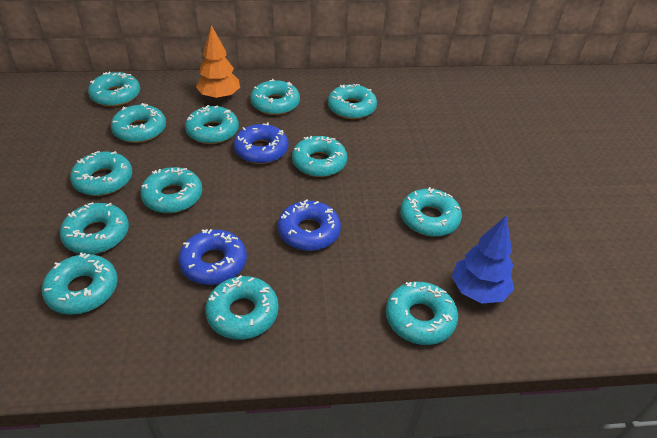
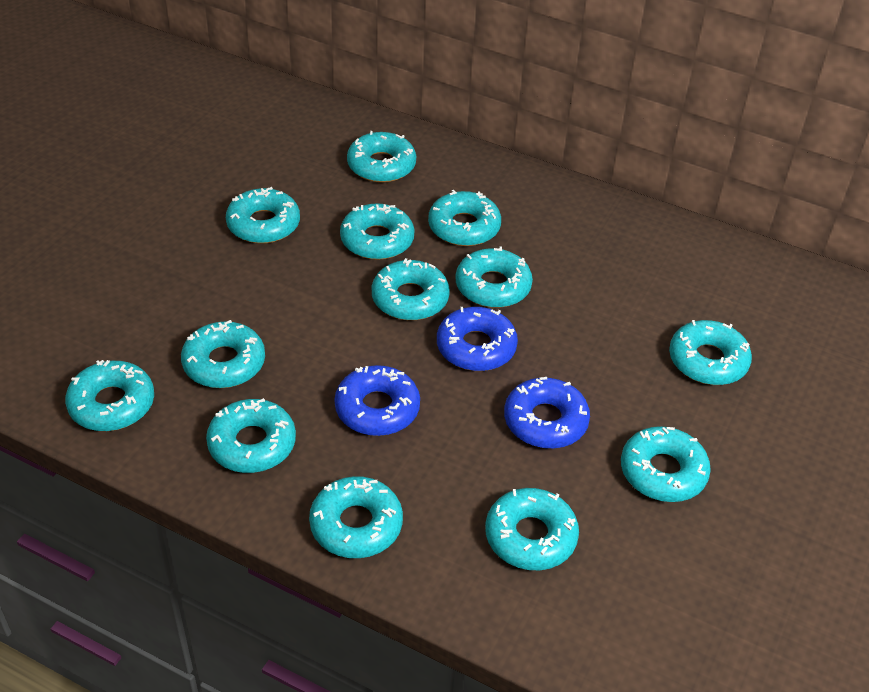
blue tree: [452,216,514,303] = 1 -> none = 0
orange tree: [196,25,240,100] = 1 -> none = 0

